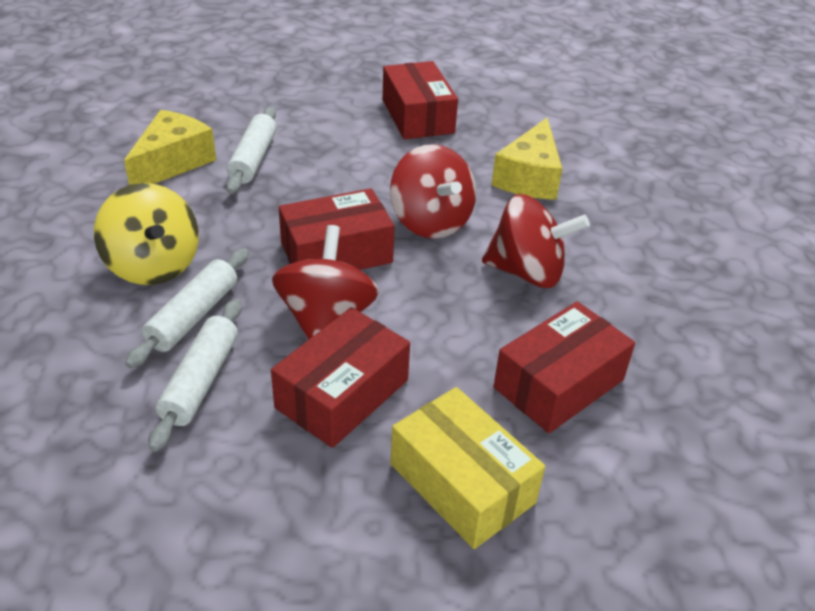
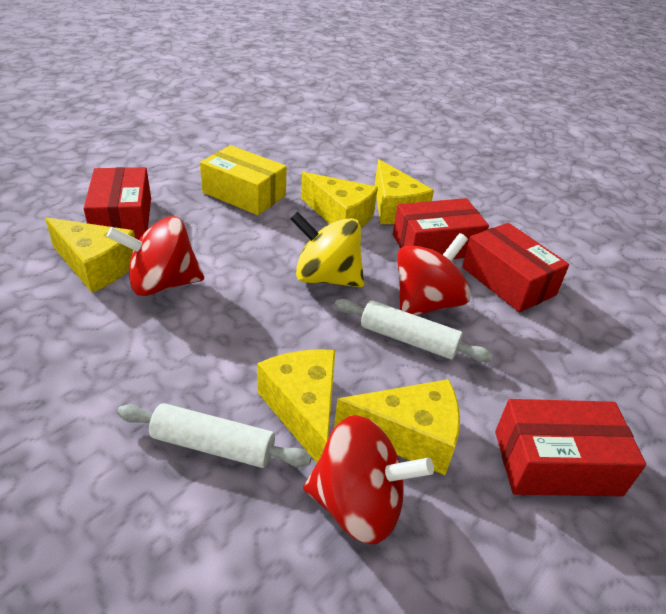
white rolling pin: [125,248,249,369] [149,299,242,452] [226,107,277,194] = 3 -> [117,403,311,468] [335,299,493,362] = 2
yellow cheese: [124,110,216,185] [491,118,563,200] = 2 -> [45,217,135,293] [257,349,335,463] [301,172,378,228] [334,379,460,475] [375,159,434,224] = 5

